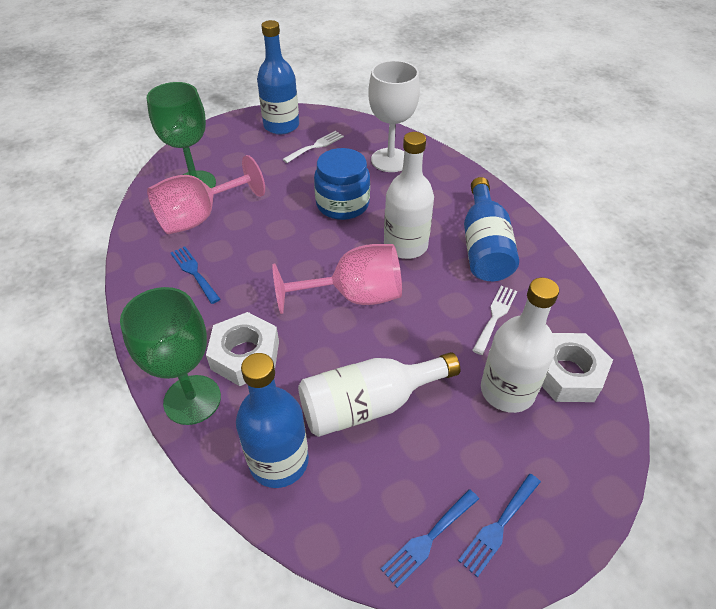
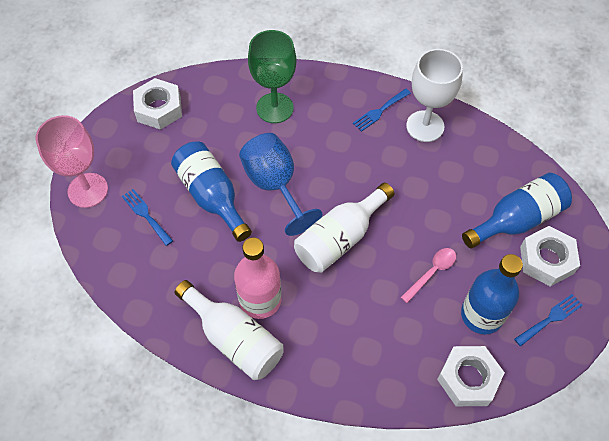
blue goblet: none = 0 -> [239,133,323,236] = 1
blue jar: [314,148,370,220] = 1 -> none = 0
green goblet: [120,287,221,425] [147,82,216,188] = 2 -> [248,30,297,123] = 1
pink bottle: none = 0 -> [234,237,281,319] = 1
pink goblet: [147,155,265,234] [272,244,402,314] = 2 -> [36,115,108,208] = 1
pink spoon: none = 0 -> [400,248,456,303] = 1
white bottle: [298,352,460,437] [384,132,434,259] [481,278,559,413] = 3 -> [175,280,284,380] [294,183,394,273] = 2
white fork: [282,131,344,163] [472,286,517,355] = 2 -> none = 0
white nut: [206,312,279,386] [542,333,613,402] = 2 -> [133,78,182,130] [437,346,505,406] [520,226,580,287] = 3

